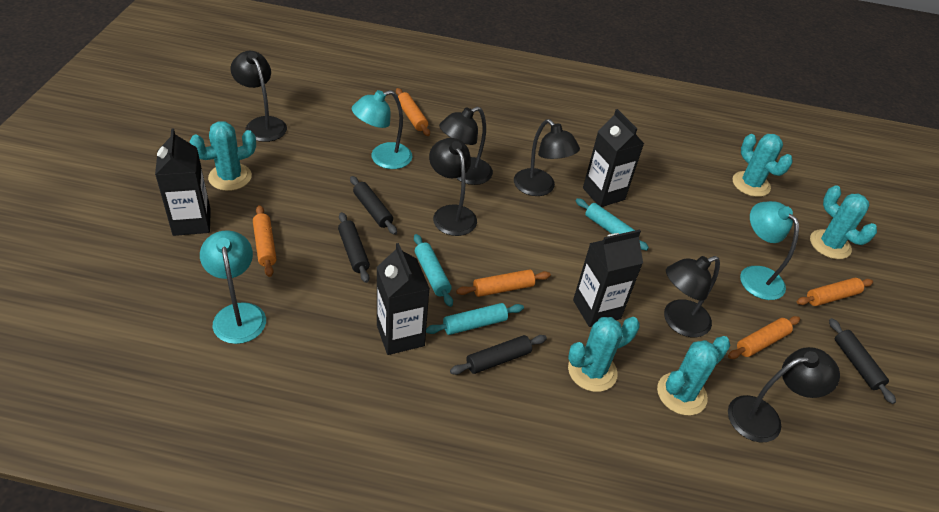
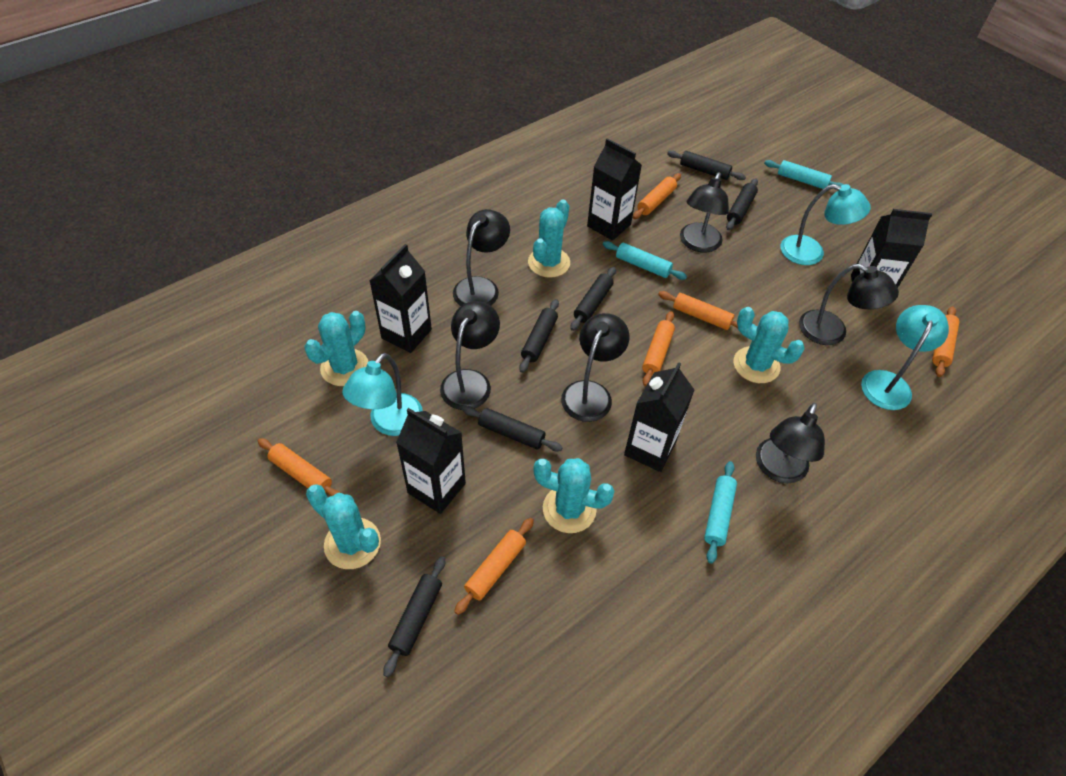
black carton: [155,128,211,236] [377,243,430,355] [573,230,643,327] [583,109,644,207] = 4 -> [369,244,432,353] [396,408,466,514] [587,138,642,241] [624,362,694,472] [851,209,932,288] = 5
black rolling pin: [338,212,370,283] [350,176,397,235] [450,335,547,375] [829,318,896,404] = 4 -> [383,556,445,677] [462,406,563,452] [519,299,559,373] [570,267,616,331] [667,150,746,180] [726,178,758,230] = 6
orange rolling pin: [253,205,277,277] [396,88,430,136] [456,269,551,297] [728,316,800,359] [797,278,873,306] = 5 -> [258,438,341,496] [454,518,534,615] [633,173,681,219] [642,311,675,386] [658,291,738,330] [932,307,960,377] = 6

